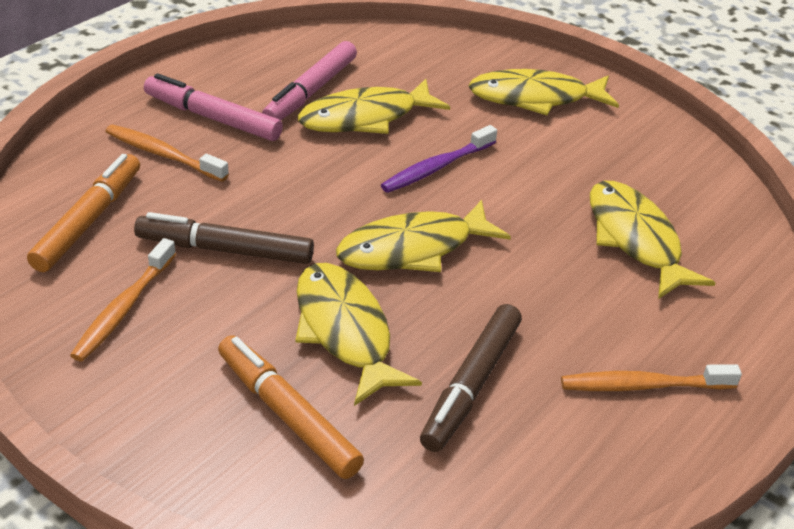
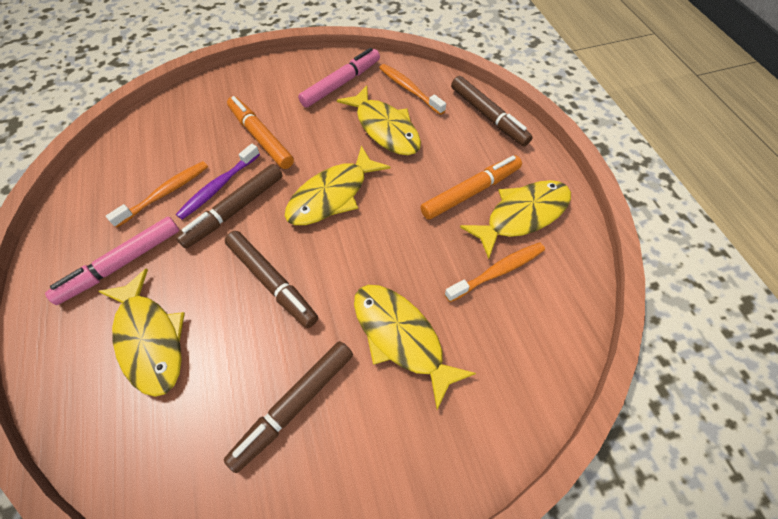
brown marker: [134,212,314,264] [420,304,522,452] = 2 -> [176,164,283,249] [224,341,353,473] [225,231,318,328] [451,76,533,146] = 4

